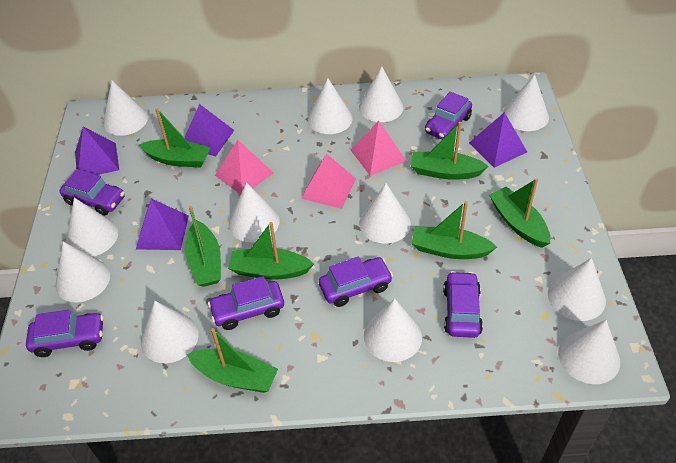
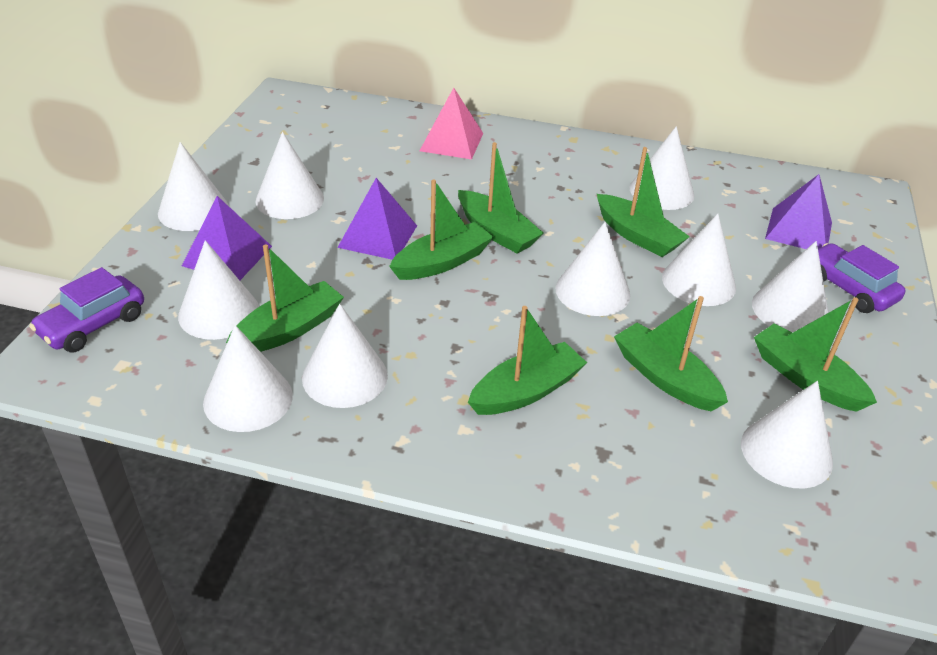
pink pyramid: [215,140,273,195] [301,154,356,209] [351,121,406,176] = 3 -> [420,88,483,159] = 1
purple car: [26,310,104,357] [60,169,124,216] [208,276,284,330] [319,257,393,307] [425,92,472,139] [443,271,483,338] = 6 -> [29,267,144,352] [818,243,905,313] = 2
purple pyramid: [75,127,119,175] [136,198,189,250] [184,104,234,156] [469,112,527,168] = 4 -> [182,196,272,280] [337,178,417,260] [765,174,832,249] = 3
white cone: [55,242,110,302] [66,198,118,257] [103,80,148,136] [141,301,199,363] [229,182,280,242] [308,78,353,134] [359,66,403,122] [359,183,411,243] [364,298,422,362] [503,74,549,131] [548,258,606,321] [558,320,620,384] = 12 -> [158,142,229,231] [178,240,259,340] [203,325,293,432] [255,132,324,219] [302,304,388,408] [555,222,630,316] [630,126,694,210] [662,214,736,306] [741,381,833,488] [752,241,828,332] = 10

